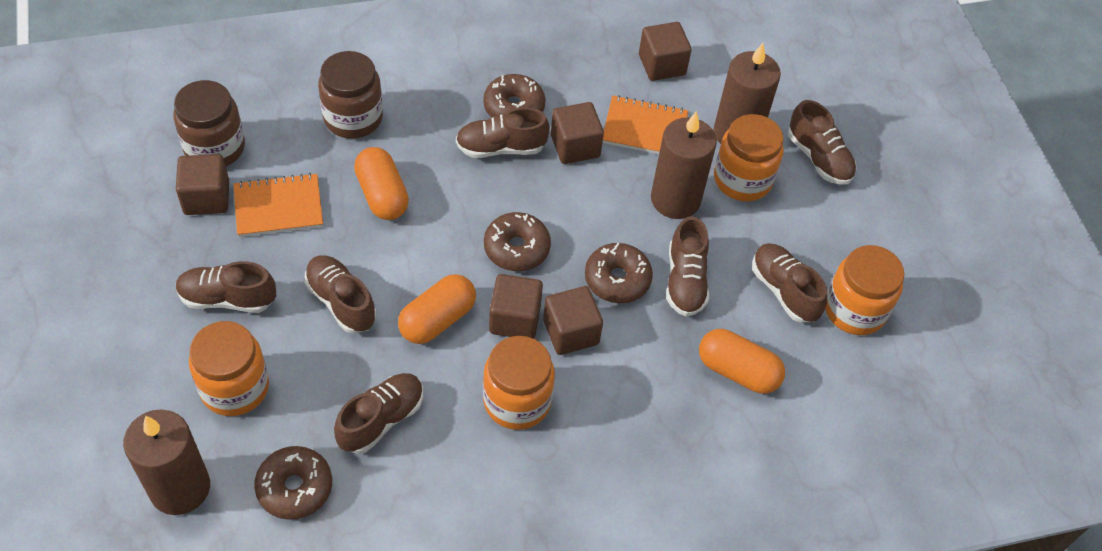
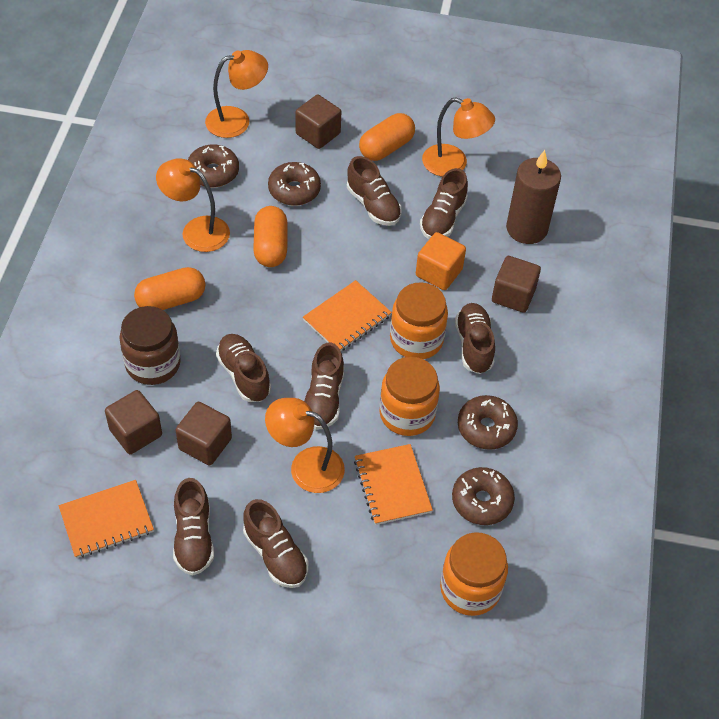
brown candle: [123,409,210,515] [651,111,717,219] [714,43,781,144] = 3 -> [506,150,561,244] = 1
brown cube: [176,154,229,215] [489,274,543,339] [543,286,603,355] [551,102,604,164] [639,22,691,81] = 5 -> [105,390,162,454] [176,402,232,466] [296,95,341,149] [492,256,541,313] = 4
brown jar: [174,80,245,166] [318,51,383,139] = 2 -> [119,306,181,385] = 1
orange cube: none = 0 -> [416,232,466,290] = 1
orange jar: [189,321,269,416] [483,336,555,430] [714,114,784,201] [825,245,904,335] = 4 -> [380,357,440,436] [390,282,448,359] [440,532,508,616] = 3
orange lamp: none = 0 -> [156,158,230,252] [205,50,268,138] [265,398,345,493] [422,97,495,177] = 4
orange notebook: [233,173,323,237] [602,95,688,154] = 2 -> [59,480,154,558] [303,280,392,351] [354,444,433,525] = 3

